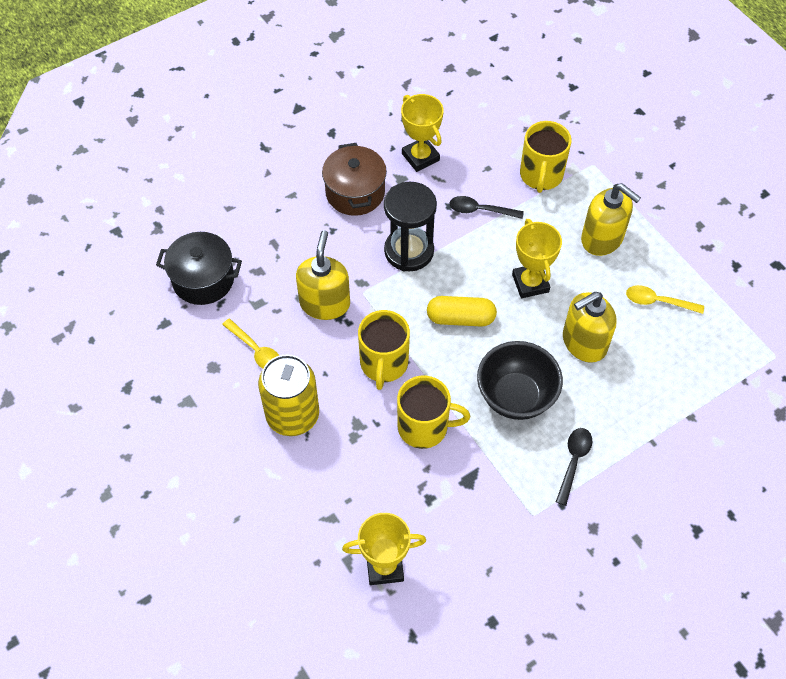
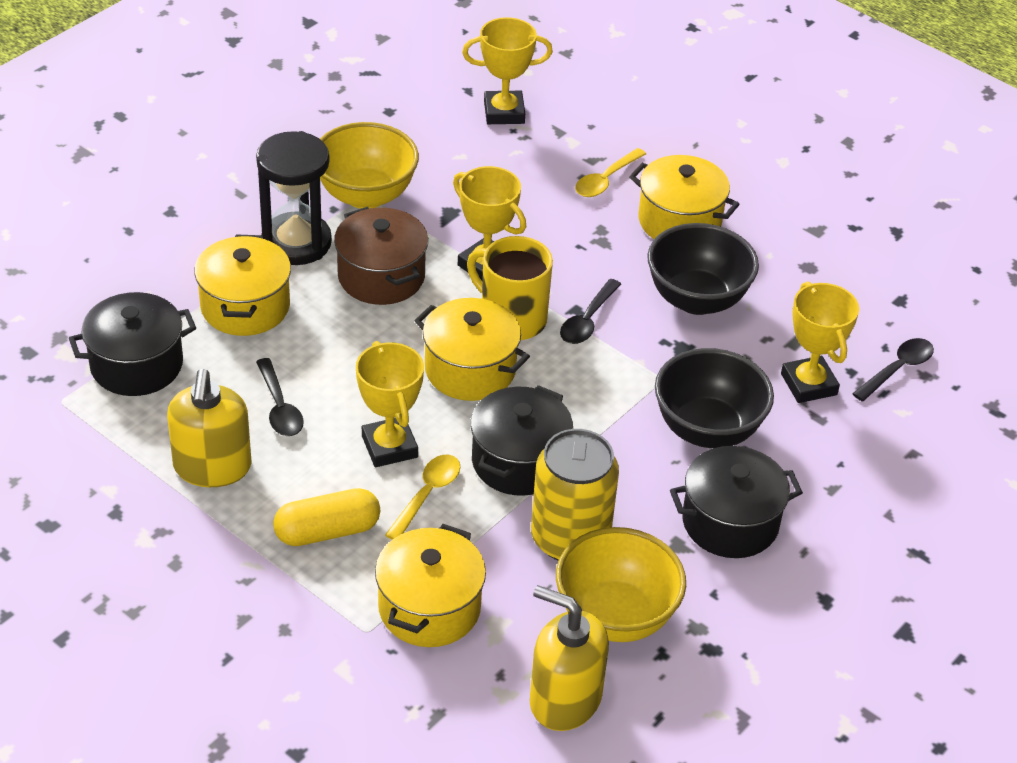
black bowl: [477,341,563,420] = 1 -> [647,223,759,315] [655,348,774,448] = 2
black pot: [156,232,242,305] = 1 -> [69,292,196,396] [470,385,573,496] [670,446,803,558] = 3
black spoon: [449,196,524,219] [556,428,592,506] = 2 -> [256,358,304,436] [560,279,621,344] [852,338,934,402] = 3
yellow bowl: none = 0 -> [320,122,419,209] [556,527,686,642] = 2
yellow mug: [358,310,410,390] [397,376,470,449] [520,121,571,193] = 3 -> [467,236,553,340] = 1
yellow pot: none = 0 -> [194,234,291,336] [375,524,486,647] [414,298,530,401] [629,155,740,239] = 4
yellow soap dispenser: [296,230,350,320] [563,292,617,363] [581,183,641,256] = 3 -> [167,369,252,487] [530,585,609,731] = 2
yellow trophy: [342,513,426,585] [401,94,444,172] [512,219,562,298] = 3 -> [356,341,424,467] [453,166,526,280] [462,17,553,124] [781,282,859,403] = 4

